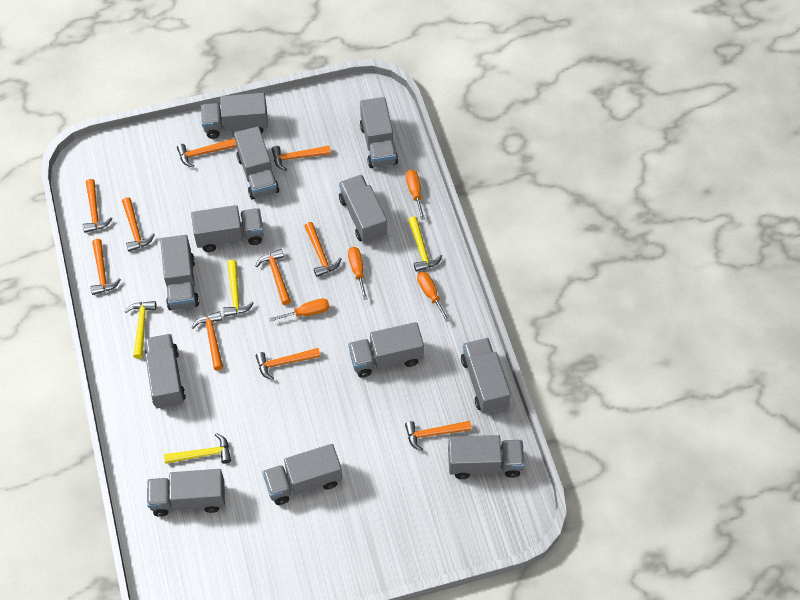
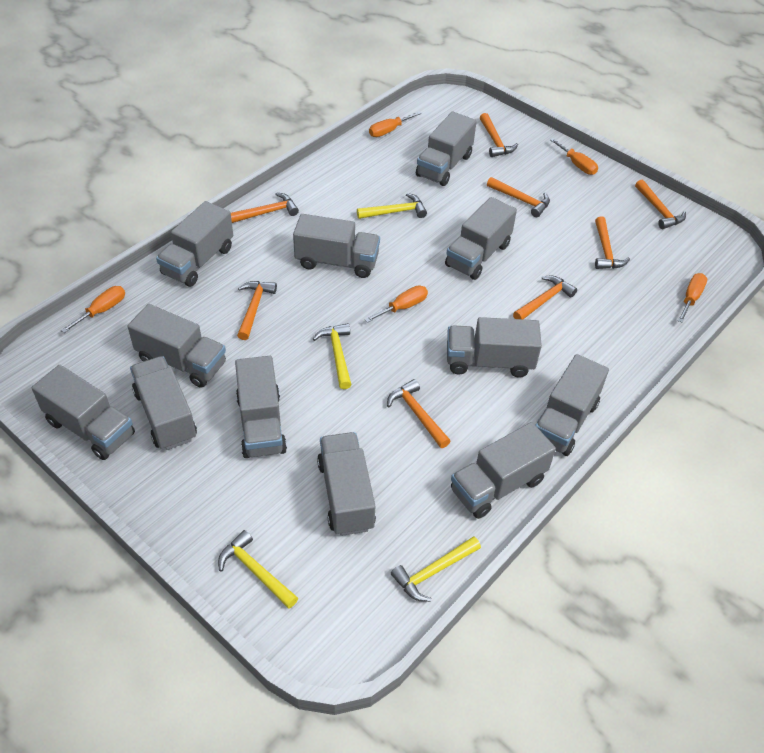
orange hammer: [83,179,113,233] [90,239,121,295] [122,197,155,252] [177,138,236,168] [192,311,223,371] [256,249,291,305] [256,348,321,380] [271,146,331,171] [304,222,341,277] [405,421,471,451] = 10 -> [231,192,299,223] [237,281,277,340] [387,379,450,448] [480,113,518,157] [487,177,550,217] [513,275,577,319] [595,216,630,269] [635,180,686,229] = 8
orange screwdriver: [269,298,329,322] [348,247,368,300] [406,170,425,220] [417,272,450,322] = 4 -> [61,286,125,333] [364,286,428,323] [369,111,421,137] [550,138,598,175] [678,273,707,323] = 5

